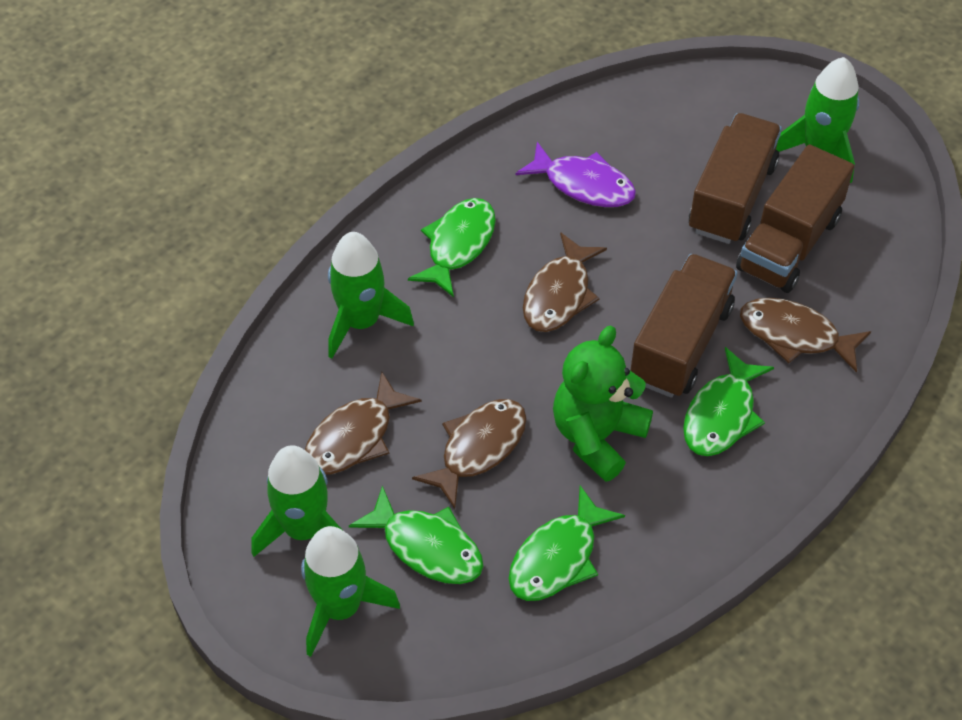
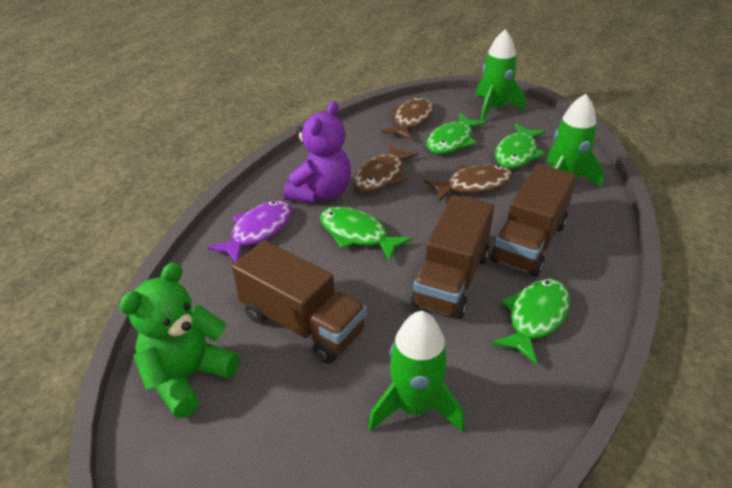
brown fish: [305,372,422,475] [412,399,527,509] [523,232,607,332] [740,298,871,373] = 4 -> [353,144,419,192] [381,97,434,140] [424,165,513,202] = 3
green rocket: [252,445,342,557] [301,526,400,657] [328,232,414,359] [776,57,860,183] = 4 -> [368,311,464,432] [475,29,526,121] [546,94,604,187] = 3
purple teddy bear: none = 0 -> [284,101,351,203] = 1

